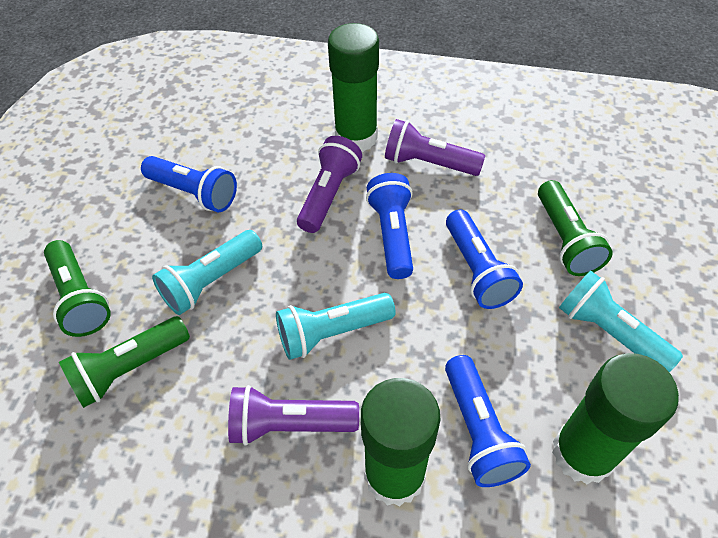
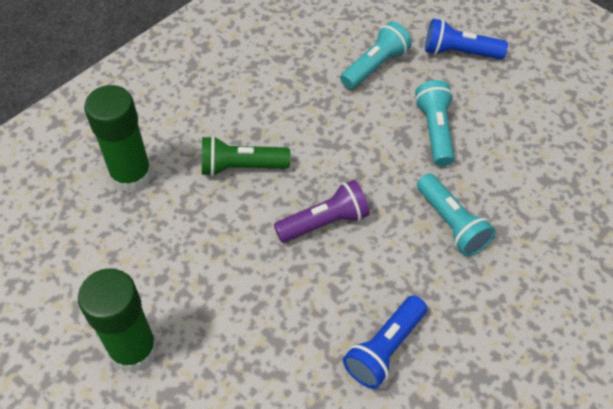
blue flashlight: [141,156,237,212] [366,173,413,279] [445,355,531,487] [446,210,523,309] = 4 -> [343,295,427,389] [425,19,508,59] = 2
green flashlight: [44,240,111,337] [59,316,190,408] [538,180,613,276] = 3 -> [202,136,290,177] = 1
green glue stick: [328,23,379,152] [361,378,441,507] [552,353,679,484] = 3 -> [78,268,158,373] [84,85,152,193] = 2
purple flashlight: [228,385,359,446] [297,136,362,233] [385,119,485,176] = 3 -> [274,180,370,243] = 1

